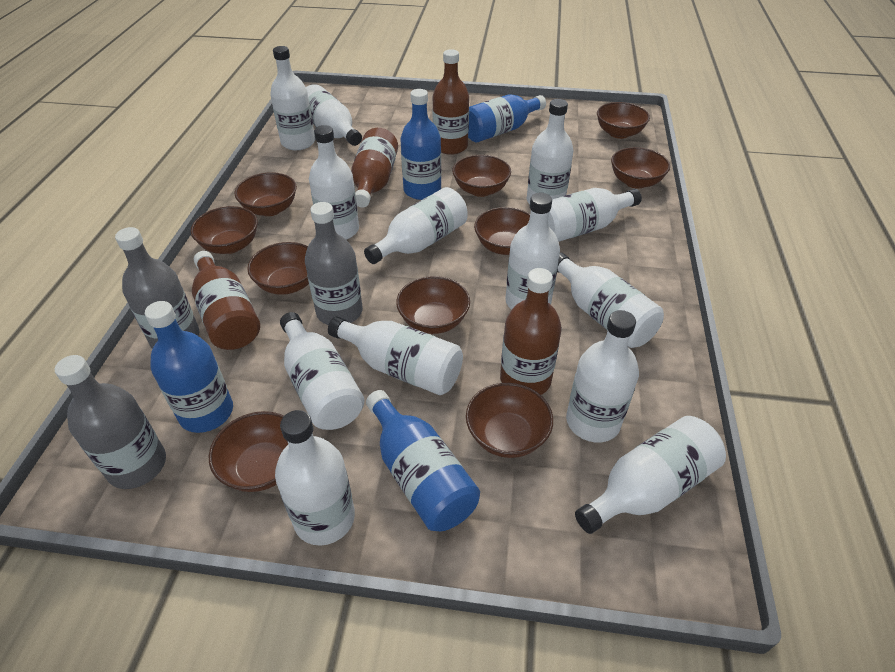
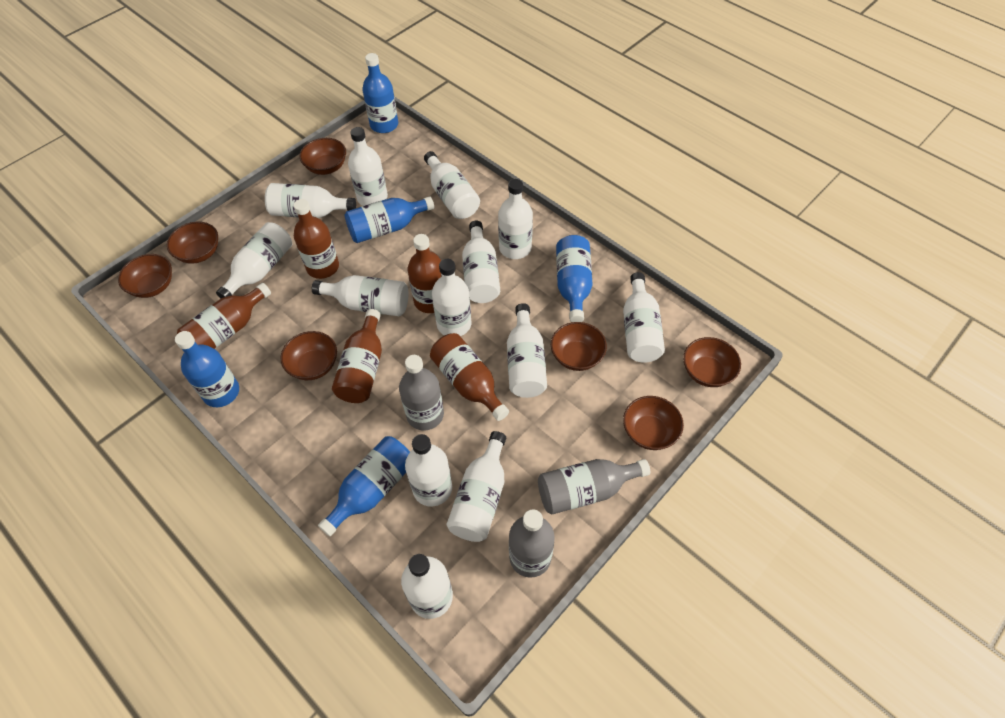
blue bottle: [145,301,233,433] [366,390,480,531] [400,89,441,200] [468,94,546,142] = 4 -> [175,331,239,407] [318,436,410,536] [345,196,434,243] [362,53,398,133] [556,235,592,322] = 5
brown bottle: [192,251,260,350] [351,128,398,208] [432,49,469,155] [500,268,562,395] = 4 -> [177,283,271,349] [294,199,339,279] [332,309,382,403] [408,234,442,313] [430,333,509,421] = 5
brown bowl: [191,206,258,254] [209,411,288,492] [235,172,297,216] [247,242,309,295] [396,276,470,334] [452,155,511,197] [466,383,553,458] [474,207,530,255] [597,102,650,139] [611,147,670,189] = 10 -> [118,254,172,298] [167,222,218,264] [280,331,337,380] [300,138,346,175] [551,322,607,371] [623,396,684,450] [683,337,741,387] = 7

